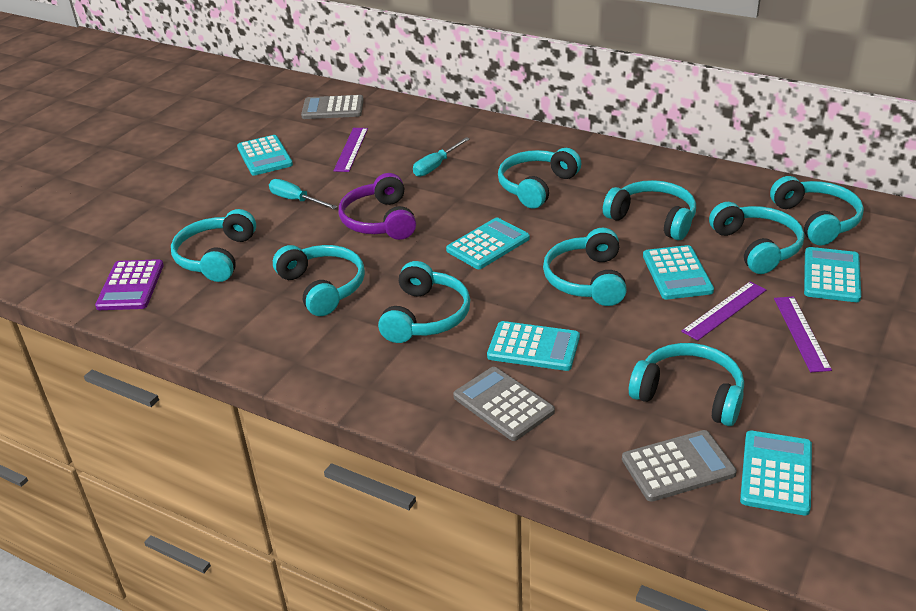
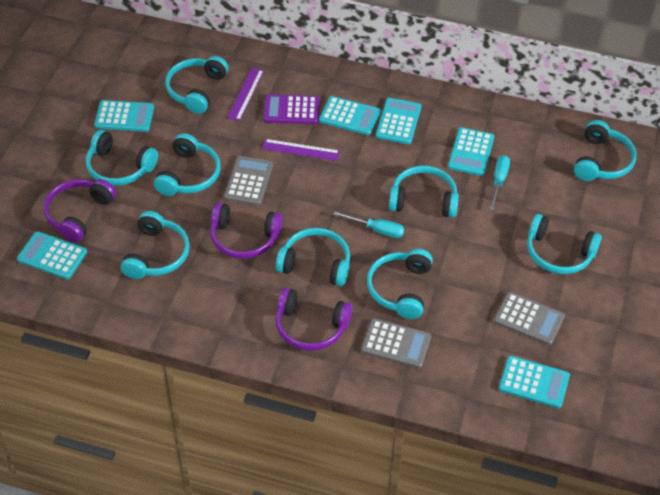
purple headphones: [339,173,416,240] = 1 -> [43,179,116,243] [210,203,283,259] [275,288,353,351] = 3
purple ruler: [333,128,368,172] [681,282,766,341] [774,296,832,372] = 3 -> [227,68,264,121] [262,139,340,161] = 2

